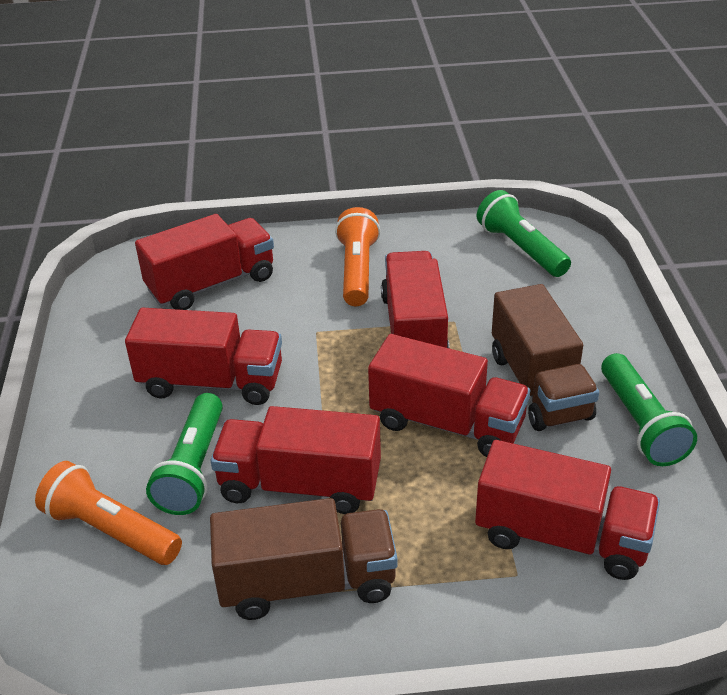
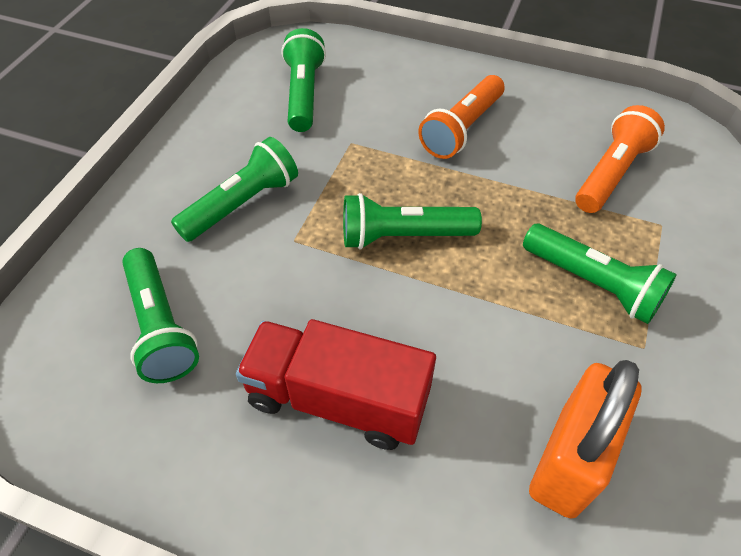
brown truck: [210,498,398,620] [492,284,599,431] = 2 -> none = 0
green flashlight: [146,393,223,515] [477,190,571,277] [601,353,697,466] = 3 -> [122,248,199,383] [171,137,298,242] [281,28,326,132] [343,193,482,250] [523,224,677,324] = 5
orange padlock: none = 0 -> [529,360,642,518] = 1
red truck: [125,307,282,405] [135,214,274,310] [211,406,381,514] [368,334,530,457] [381,251,449,348] [475,440,660,580] = 6 -> [236,319,436,450] = 1

